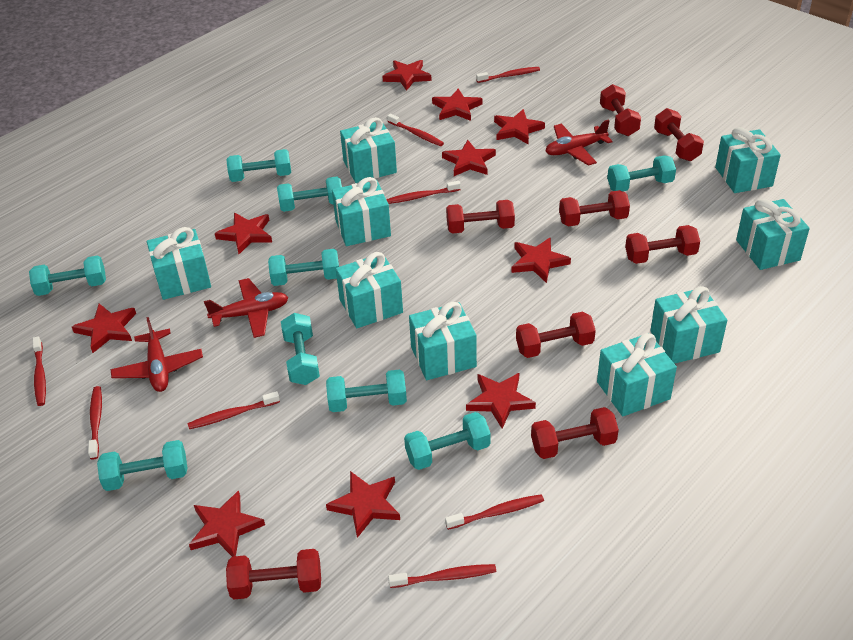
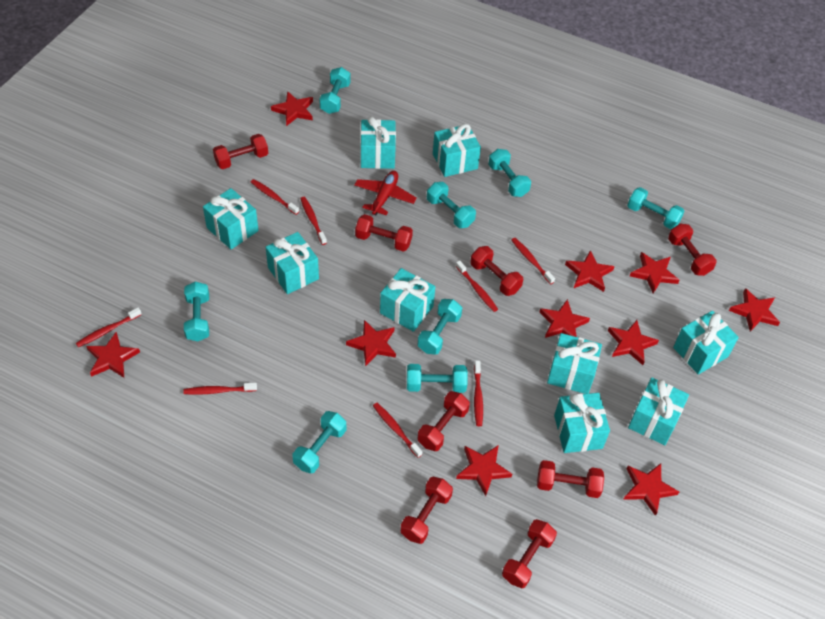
red plane: [111,317,203,392] [204,278,289,338] [546,119,612,166] = 3 -> [355,171,417,215] = 1
turquoise dumbbell: [29,255,106,296] [97,440,187,491] [226,149,291,182] [268,249,339,286] [277,176,342,212] [281,313,320,385] [326,370,407,412] [404,412,491,470] [607,155,676,191] = 9 -> [184,281,209,341] [293,411,346,473] [319,67,351,114] [407,364,468,393] [418,299,462,355] [427,182,476,228] [488,149,531,197] [627,187,684,229] = 8

